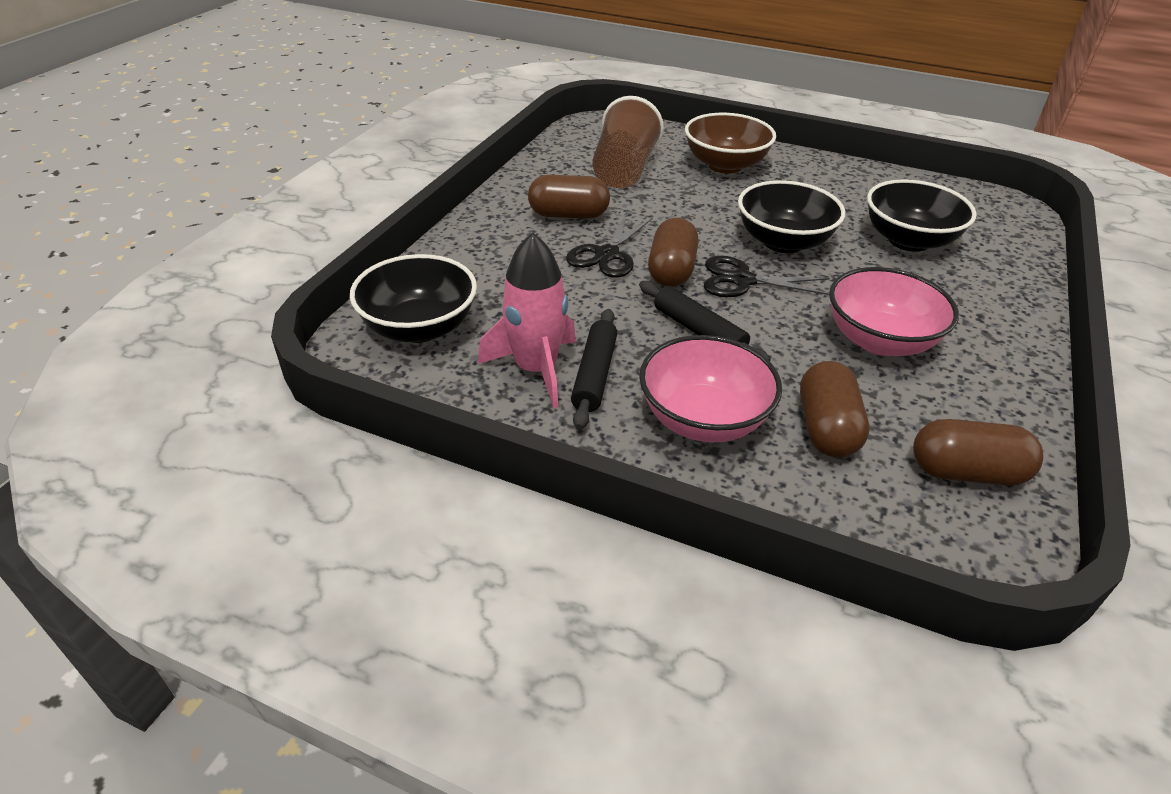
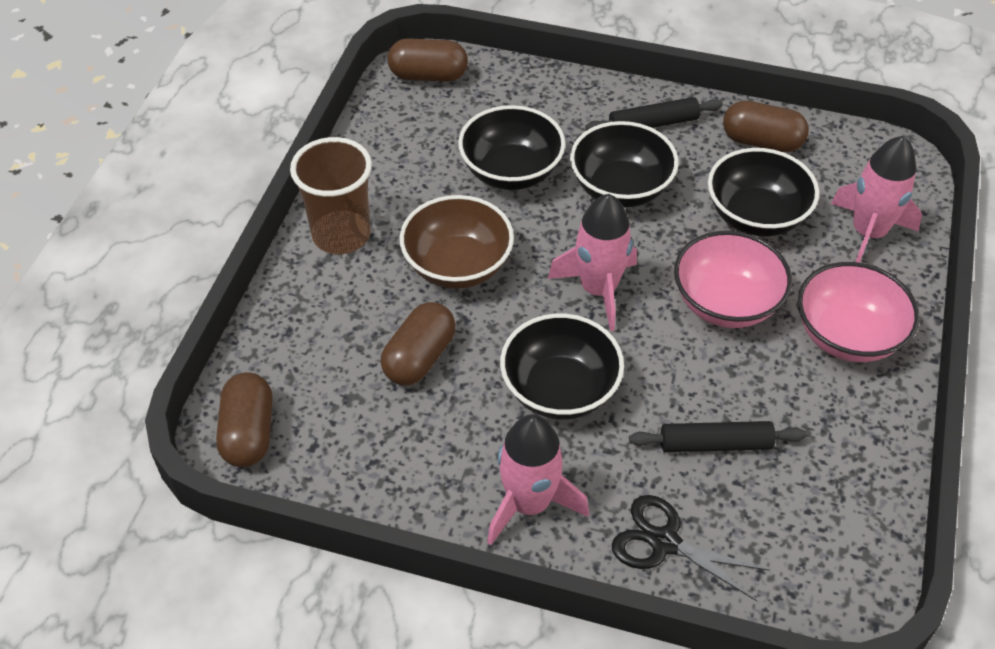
black bowl: [350,254,477,343] [738,180,845,253] [867,179,977,252] = 3 -> [458,105,565,190] [500,313,624,419] [570,121,678,207] [708,148,819,236] = 4
black scissors: [566,214,653,278] [704,256,830,297] = 2 -> [612,495,770,601] = 1
pink rocket: [478,233,576,408] = 1 -> [487,414,589,545] [548,194,637,331] [831,136,922,263] = 3

